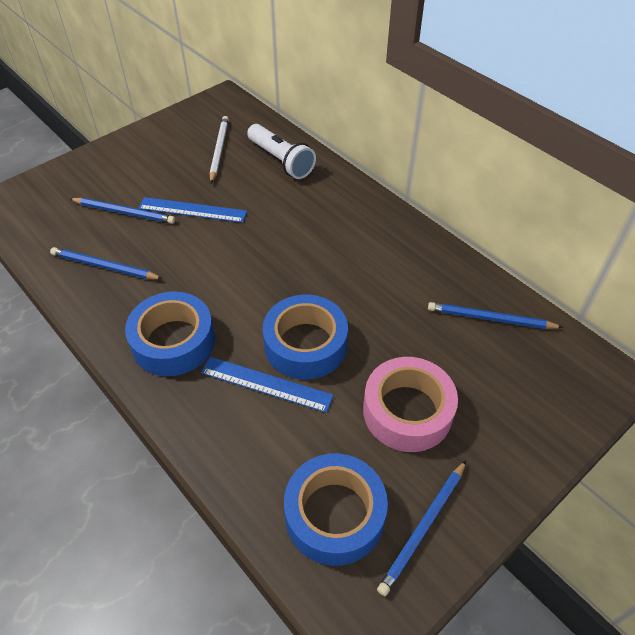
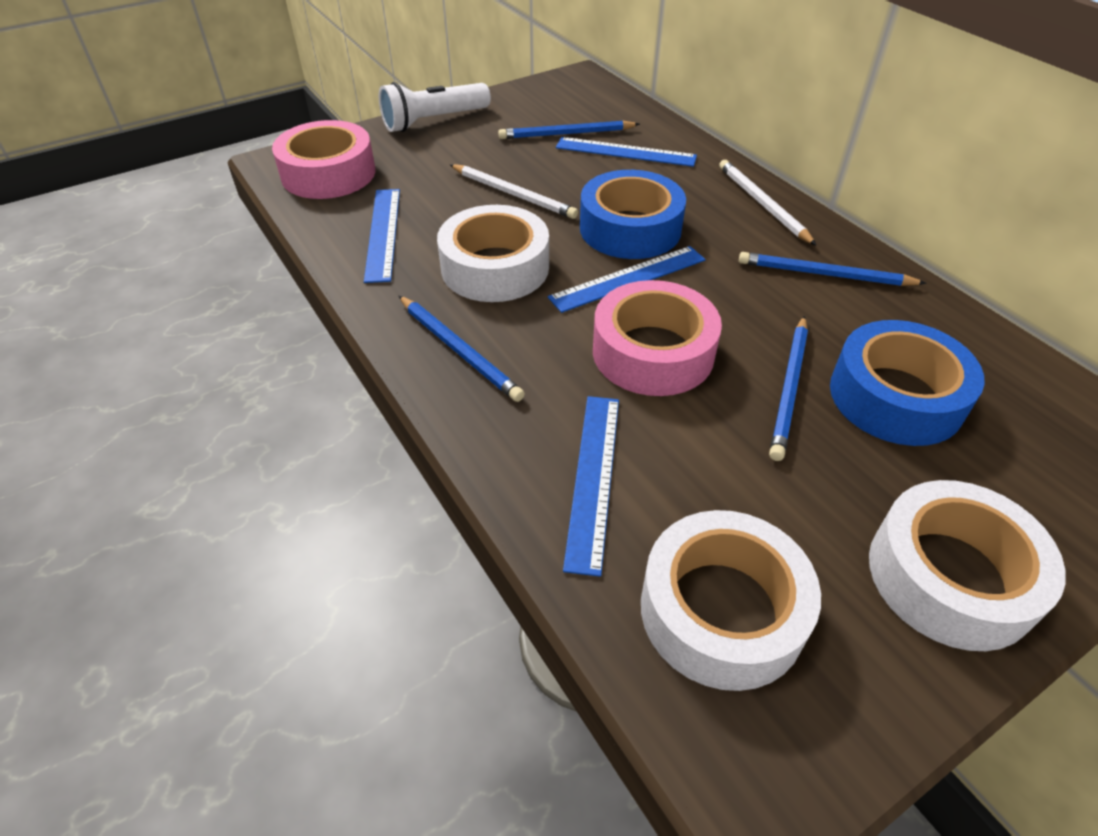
blue ruler: [138,197,247,223] [201,357,334,413] = 2 -> [364,189,400,283] [548,246,706,313] [556,137,697,167] [563,396,619,577] = 4
blue tape: [125,292,215,376] [262,295,348,380] [284,453,388,566] = 3 -> [580,170,686,259] [830,320,985,446] = 2
pink tape: [363,357,458,452] = 1 -> [272,120,375,199] [593,280,722,396] = 2
white pencil: [210,116,229,183] = 1 -> [450,164,578,219] [719,160,817,246] = 2
white tape: none = 0 -> [437,205,549,302] [641,510,821,691] [869,480,1066,651] = 3

